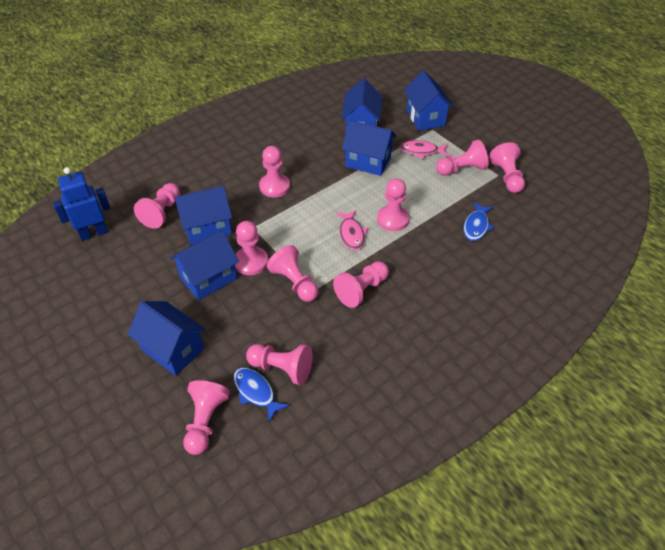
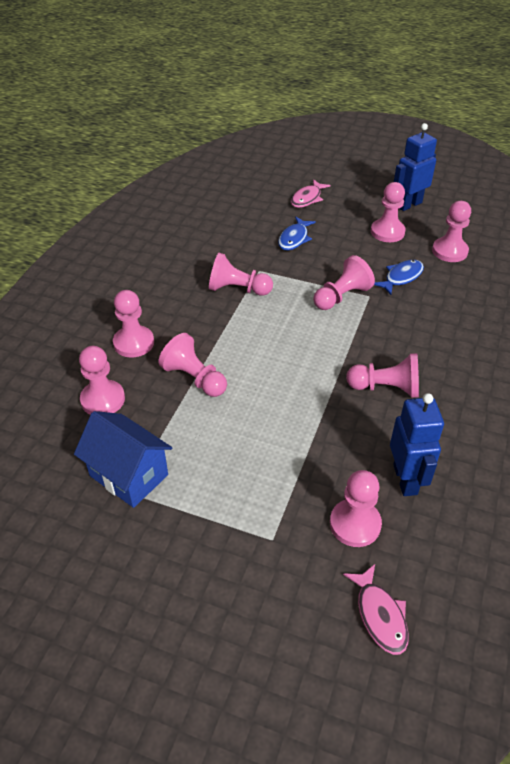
blue house: [128,301,205,376] [170,231,239,300] [175,186,232,245] [342,78,382,130] [342,120,396,176] [404,71,453,131] = 6 -> [74,411,172,508] = 1
blue robot: [53,167,110,241] = 1 -> [390,393,444,496] [394,123,437,211] = 2
pink pawn: [134,183,180,229] [183,380,230,455] [235,221,268,275] [246,344,313,385] [259,146,290,198] [267,245,318,302] [333,261,389,308] [377,178,409,231] [436,139,489,176] [489,142,525,193] = 10 -> [79,346,125,415] [113,290,154,358] [159,333,227,397] [209,253,273,296] [313,255,375,310] [330,470,382,547] [346,353,419,398] [371,182,406,242] [432,201,471,262] = 9

